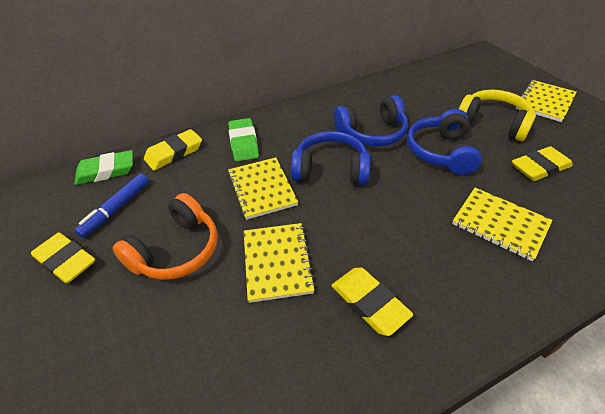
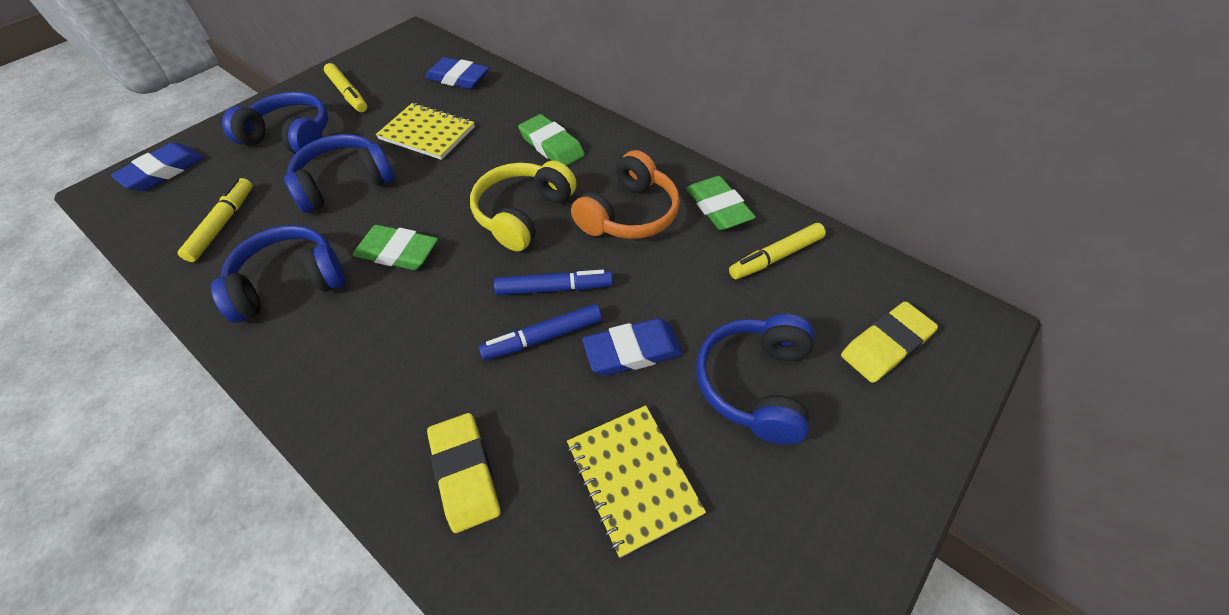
blue eraser: none = 0 -> [111,142,204,191] [425,57,489,89] [582,318,683,376] = 3
blue headphones: [291,131,370,185] [334,95,408,147] [407,109,482,175] = 3 -> [211,225,345,322] [222,91,328,154] [284,134,394,213] [696,314,814,445] = 4
blue marker: [74,174,149,238] = 1 -> [479,304,602,360] [494,270,613,295] = 2
green eraser: [74,150,133,185] [228,118,259,162] = 2 -> [353,225,438,270] [518,114,585,166] [686,176,756,230] = 3
yellow eraser: [31,233,95,284] [144,129,202,170] [331,267,413,336] [512,146,573,181] = 4 -> [427,413,500,533] [841,301,938,383] = 2
yellow marker: none = 0 -> [178,178,253,262] [324,63,367,112] [729,223,826,280] = 3
yellow notebook: [228,157,298,220] [244,223,316,303] [452,188,553,261] [516,80,577,122] = 4 -> [376,103,475,160] [567,405,706,558] = 2

